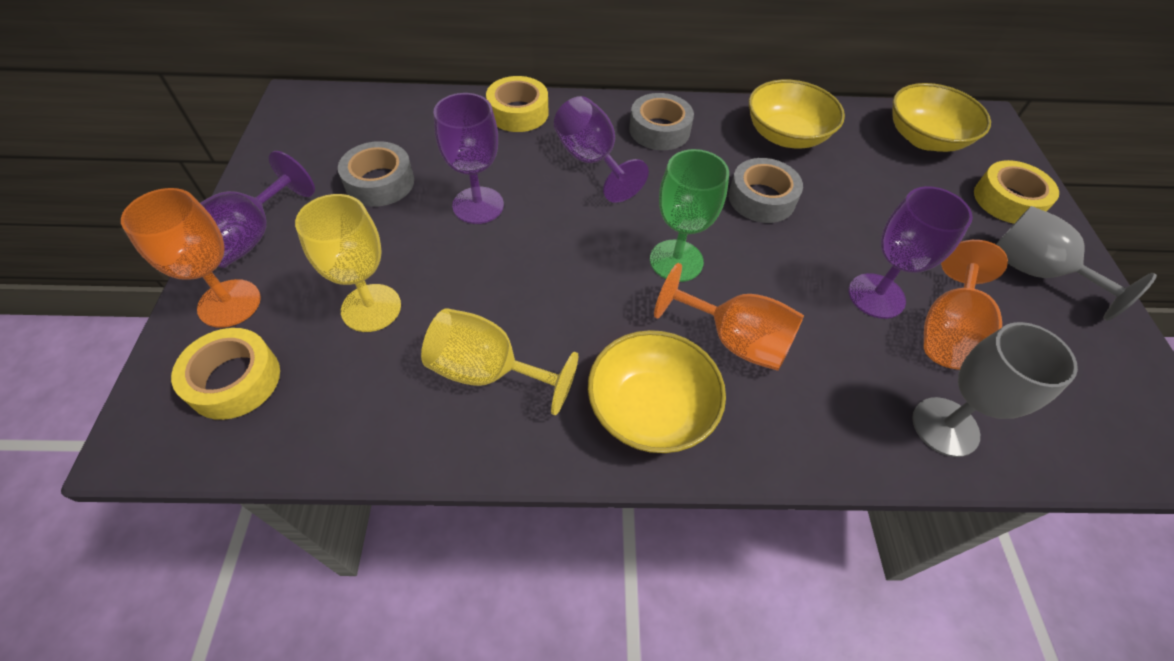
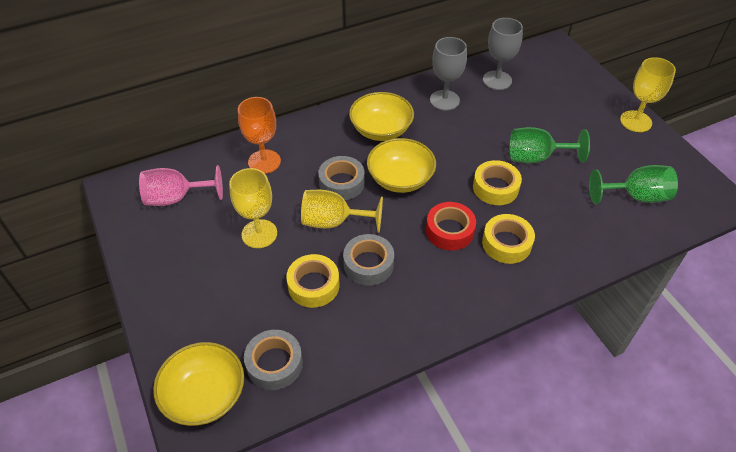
green goblet: [650,149,729,282] = 1 -> [509,127,590,163] [589,165,678,204] = 2
orange goblet: [121,188,261,328] [654,263,804,371] [924,240,1008,370] = 3 -> [238,97,281,174] = 1
pink goblet: none = 0 -> [139,165,223,206] = 1
purple goblet: [200,151,315,268] [433,93,504,224] [554,96,649,203] [848,186,973,319] = 4 -> none = 0
red tape: none = 0 -> [426,202,476,250] = 1
yellow goblet: [295,194,401,332] [421,308,578,415] = 2 -> [229,168,277,248] [301,190,383,233] [620,57,676,132] = 3

